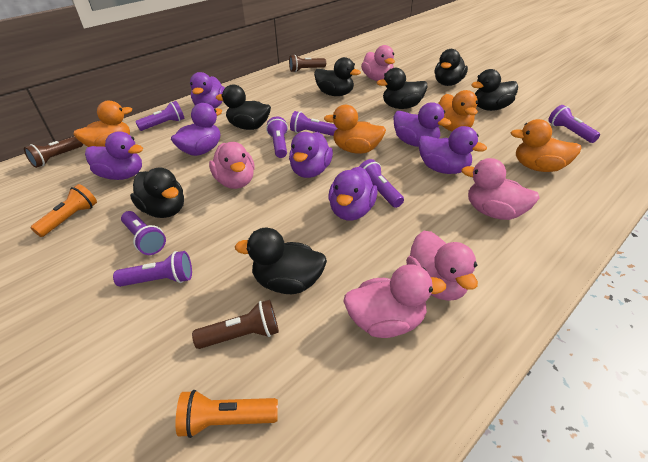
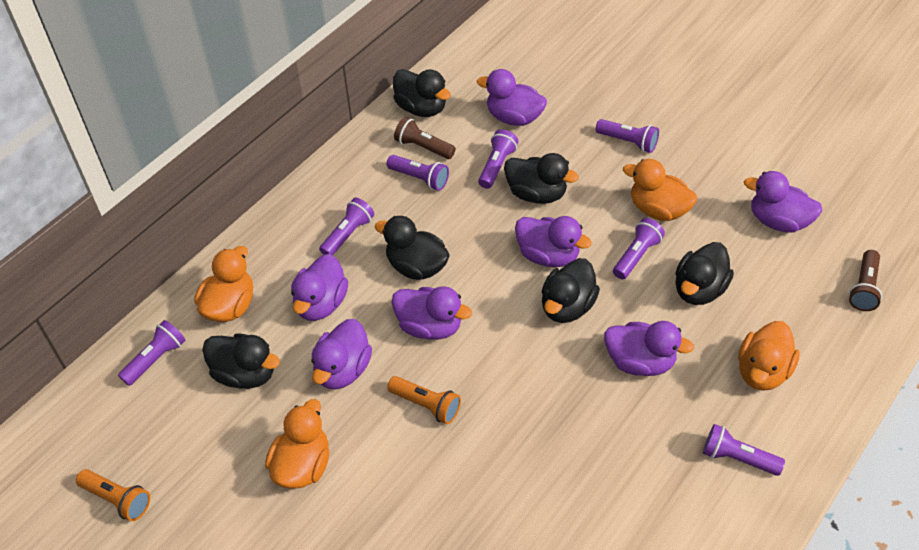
black duck: [130,167,184,218] [216,84,271,130] [235,228,327,294] [314,57,361,96] [377,68,428,109] [435,49,468,86] [471,69,518,111] = 7 -> [202,333,280,389] [375,216,450,280] [393,69,451,117] [504,153,579,204] [542,258,600,323] [675,242,734,305] = 6
brown flashlight: [24,136,83,168] [192,300,279,349] [289,55,326,72] = 3 -> [394,117,456,159] [849,250,882,311] = 2
pink duck: [209,142,255,189] [343,264,446,338] [361,45,395,81] [406,231,478,301] [461,158,540,220] = 5 -> none = 0

